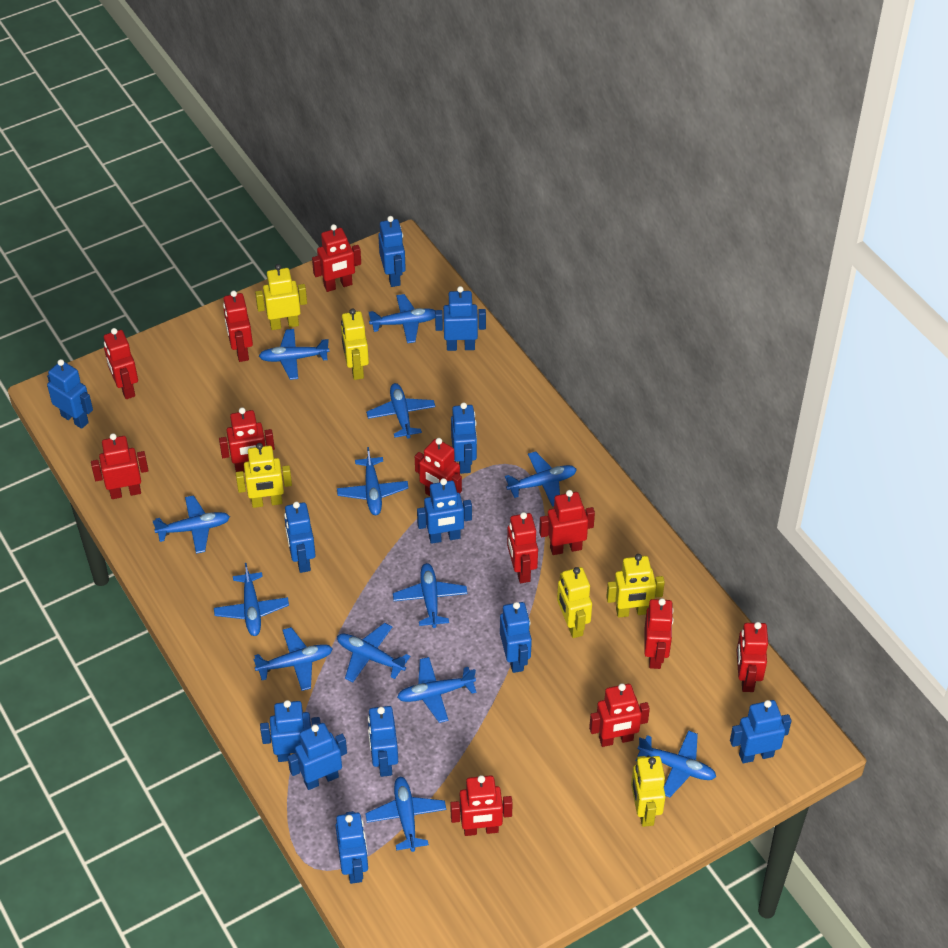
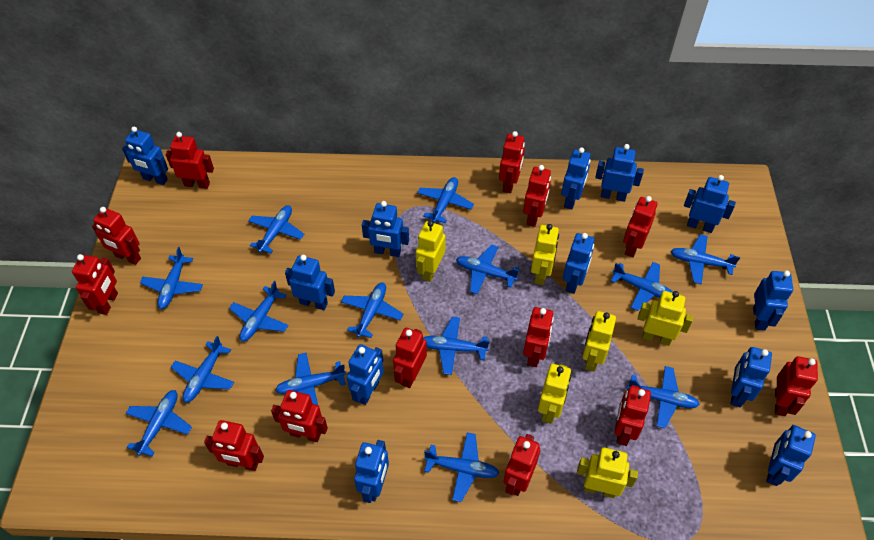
blue plane: [153,495,230,554] [214,563,289,636] [253,627,333,691] [259,329,330,380] [337,447,408,515] [337,623,410,682] [365,777,446,852] [366,383,436,439] [369,294,435,343] [393,563,467,628] [397,657,477,723] [505,451,577,507] [636,730,716,797] = 13 -> [125,390,192,456] [140,247,203,309] [171,336,234,403] [229,281,289,341] [248,205,304,254] [275,353,346,405] [341,283,403,338] [417,177,474,223] [423,317,490,375] [424,432,500,502] [456,244,519,294] [611,262,673,311] [627,366,700,428] [670,234,740,284] = 14
red robot: [91,433,149,499] [104,328,138,399] [219,407,275,472] [223,291,253,362] [312,224,361,292] [415,438,462,496] [450,775,513,836] [507,512,538,583] [539,490,595,555] [589,683,650,747] [644,598,674,669] [737,622,768,692] = 12 -> [72,254,118,315] [92,207,141,265] [166,132,214,189] [204,420,264,471] [271,390,328,442] [393,328,427,388] [499,131,525,193] [504,434,540,496] [523,165,551,227] [523,307,554,367] [614,385,651,446] [623,196,657,257] [775,356,818,416] = 13

